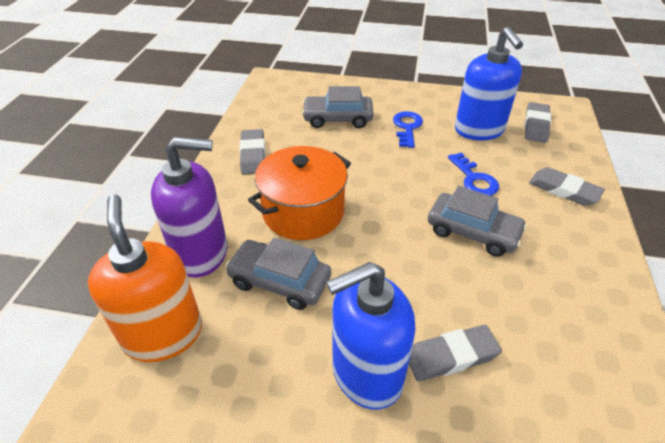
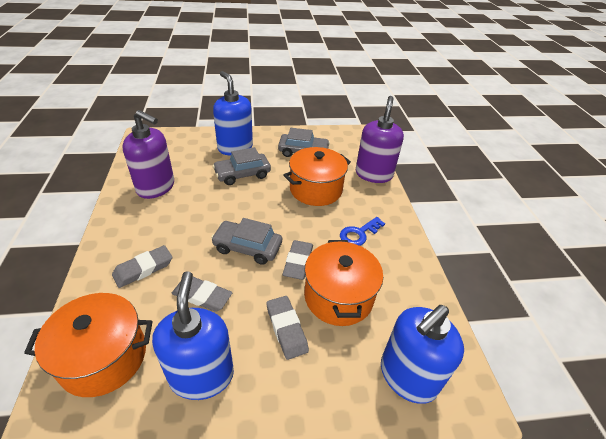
blue key: [393,111,423,148] [448,152,499,196] = 2 -> [340,217,385,246] = 1
blue soap dispenser: [326,262,416,410] [455,27,523,141] = 2 -> [152,271,234,400] [213,71,253,156] [381,305,464,404] = 3
orange pot: [248,146,351,240] = 1 -> [24,293,152,397] [283,147,351,206] [304,240,383,326] = 3
orange soap dispenser: [88,194,202,362] = 1 -> none = 0
purple soap dispenser: [151,137,227,277] = 1 -> [122,110,174,199] [356,96,404,183] = 2

